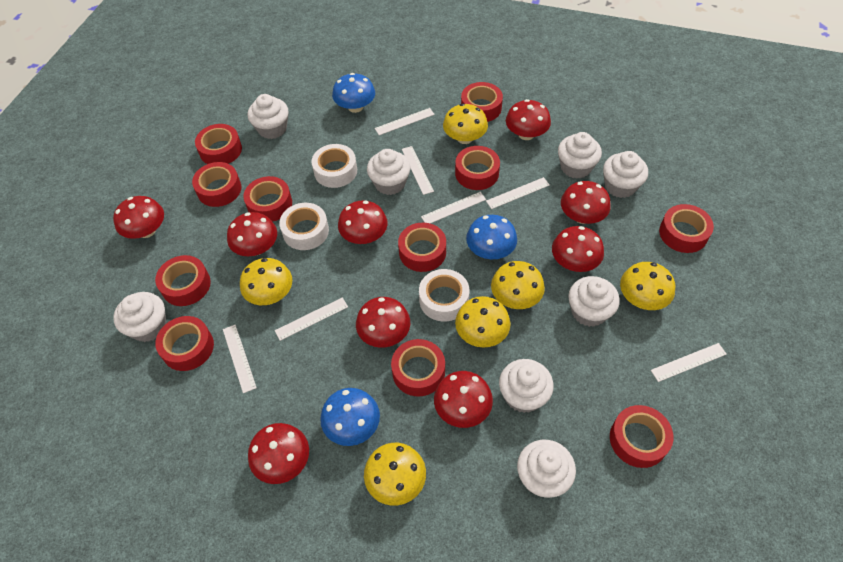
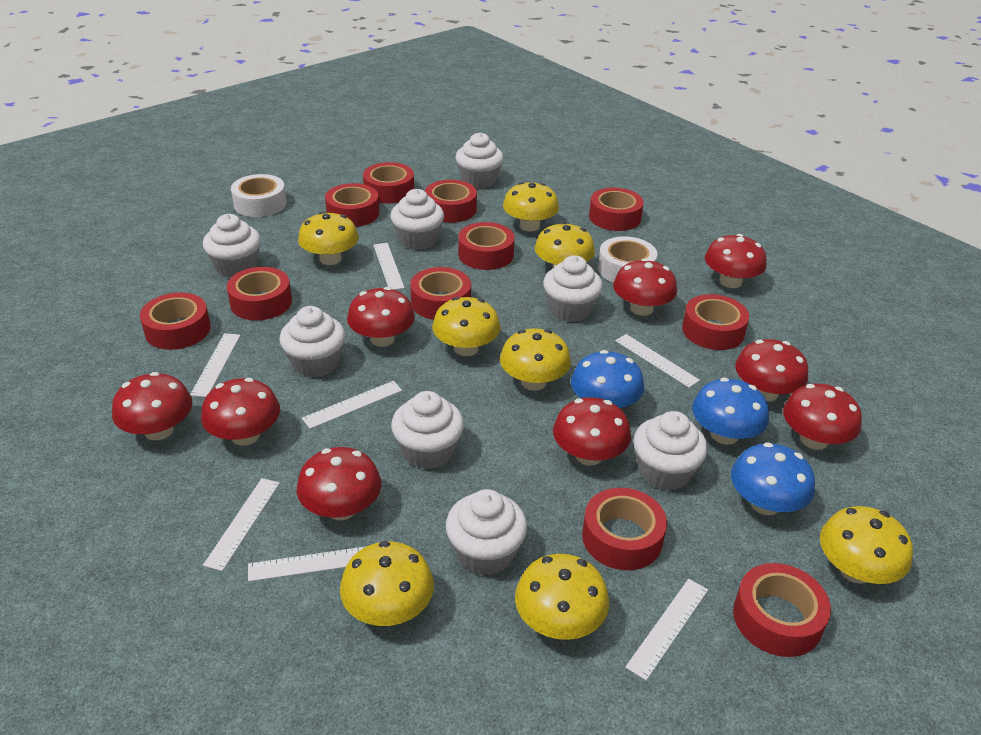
white tape: [279,203,329,250] [312,144,357,188] [419,269,469,321] = 3 -> [231,174,287,217] [598,237,657,283] = 2
yellow mushroom: [240,258,292,305] [364,443,426,505] [443,104,488,144] [455,296,511,348] [491,261,545,309] [620,262,675,310] = 6 -> [298,212,359,265] [340,541,434,626] [432,297,501,356] [500,329,571,391] [503,182,559,232] [515,554,609,640] [535,222,595,269] [820,506,913,584] = 8

